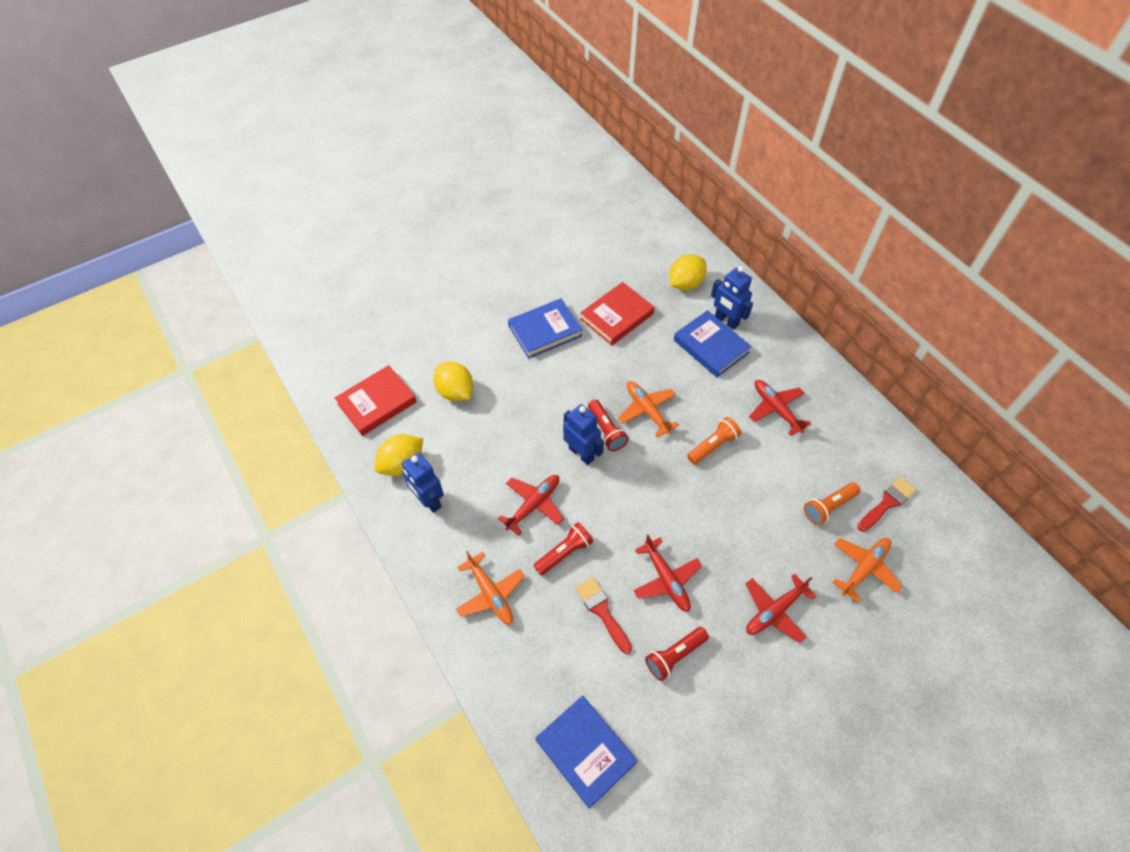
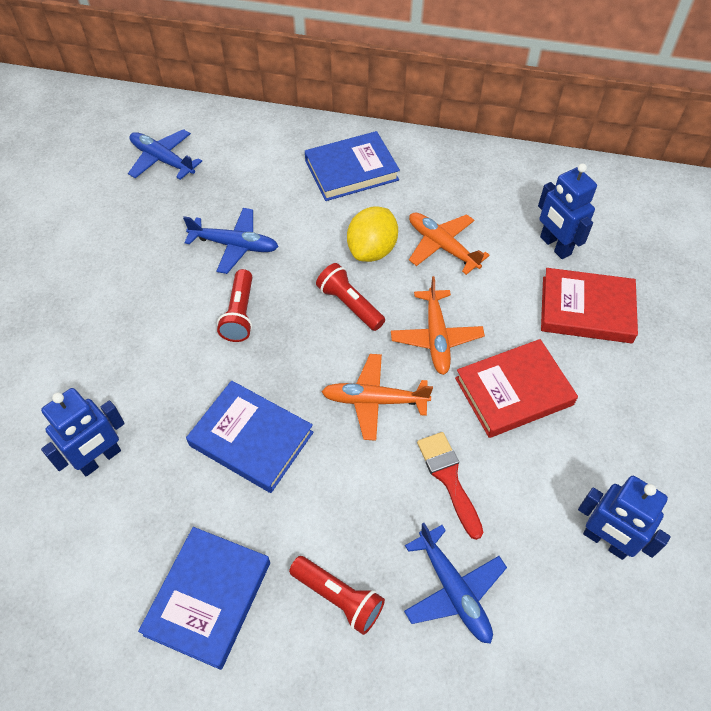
blue plane: none = 0 -> [128,129,202,180] [183,208,279,274] [404,523,507,644] = 3
orange flashlight: [687,417,741,464] [804,482,860,525] = 2 -> none = 0
red brush: [575,577,632,654] [858,476,916,532] = 2 -> [417,432,483,540] = 1
red plane: [498,475,564,536] [634,535,702,612] [746,573,816,643] [749,380,812,436] = 4 -> none = 0
yellow lemon: [374,434,423,476] [433,362,473,402] [669,254,707,290] = 3 -> [347,207,398,262] = 1

